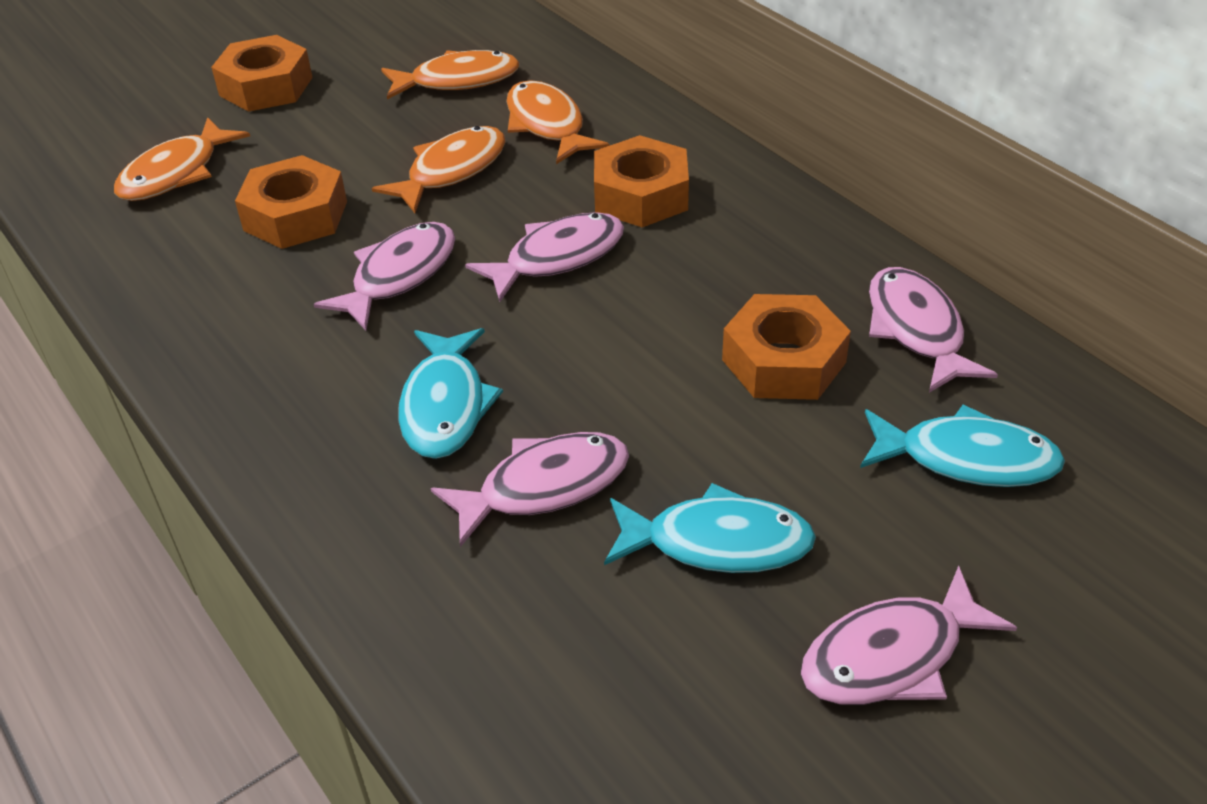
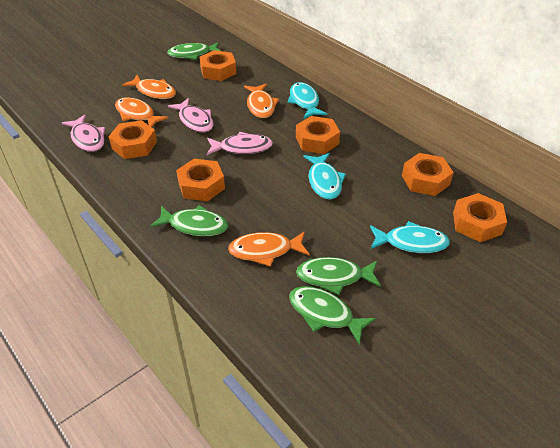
green fish: none = 0 -> [150,205,228,236] [167,42,220,60] [289,286,376,345] [296,257,381,295] = 4
orange nut: [211,35,313,112] [235,155,347,249] [594,135,689,227] [722,294,851,400] = 4 -> [109,120,157,159] [176,159,225,201] [199,50,236,81] [296,116,340,154] [402,153,454,196] [453,193,507,242] = 6
pink fish: [314,222,455,330] [431,432,629,547] [465,212,624,302] [801,566,1017,705] [869,267,998,393] = 5 -> [62,114,105,152] [168,98,214,133] [207,132,273,155] = 3

